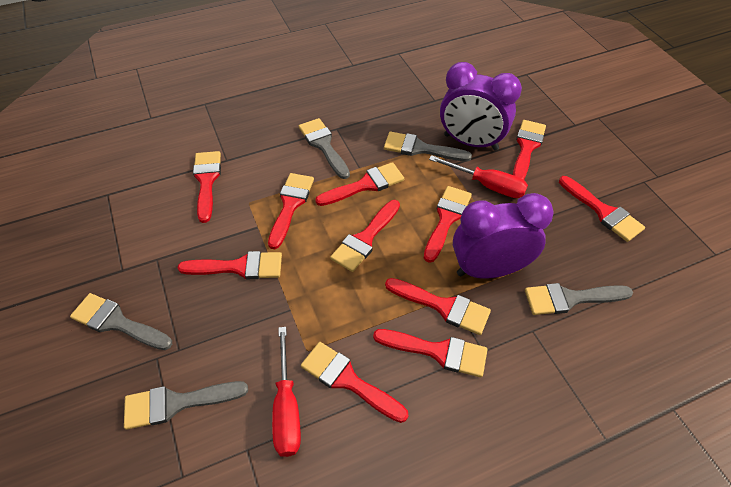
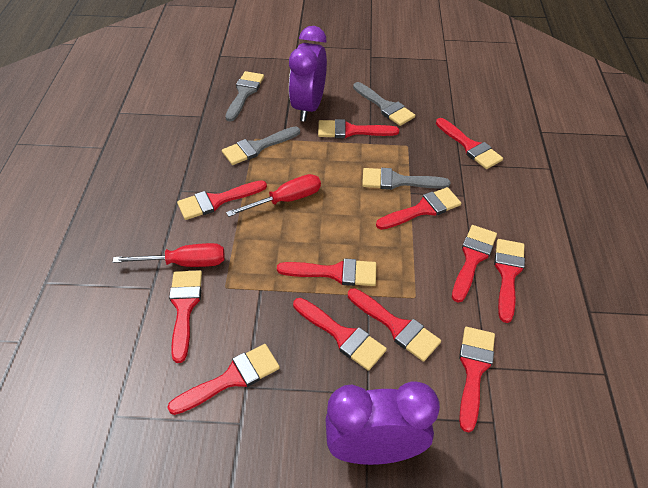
grey brush: [70,293,172,350] [124,381,248,430] [299,118,350,179] [384,132,472,161] [525,283,633,315] = 5 -> [222,126,300,165] [225,71,264,122] [353,82,415,126] [362,168,450,190] = 4
red brush: [178,251,282,279] [193,151,221,223] [268,173,314,249] [301,342,409,423] [315,162,404,206] [330,200,400,272] [373,329,488,377] [385,278,491,335] [424,186,472,263] [513,120,546,180] [559,176,645,242] = 11 -> [167,344,280,415] [169,270,202,363] [177,180,267,220] [277,258,376,286] [293,298,387,371] [318,119,399,138] [348,288,441,362] [376,187,461,230] [436,118,503,169] [452,225,497,303] [459,327,495,433] [494,239,525,323] = 12

